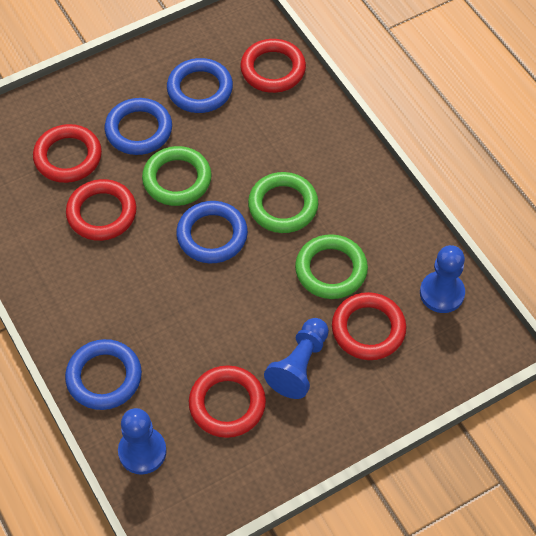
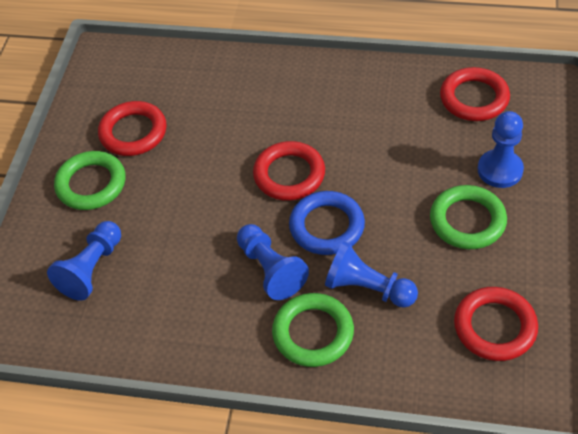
blue pawn: [118,408,167,475] [264,318,329,399] [420,245,465,313] = 3 -> [47,221,121,301] [237,224,309,300] [325,241,418,308] [478,111,524,188] = 4
blue ring: [65,339,142,410] [105,98,172,155] [167,58,233,113] [176,201,248,263] = 4 -> [289,191,365,255] = 1
red ring: [33,124,102,183] [66,179,137,241] [189,365,266,438] [240,39,306,93] [332,292,406,360] = 5 -> [98,101,166,156] [253,141,325,201] [440,67,510,121] [454,287,538,361] = 4

